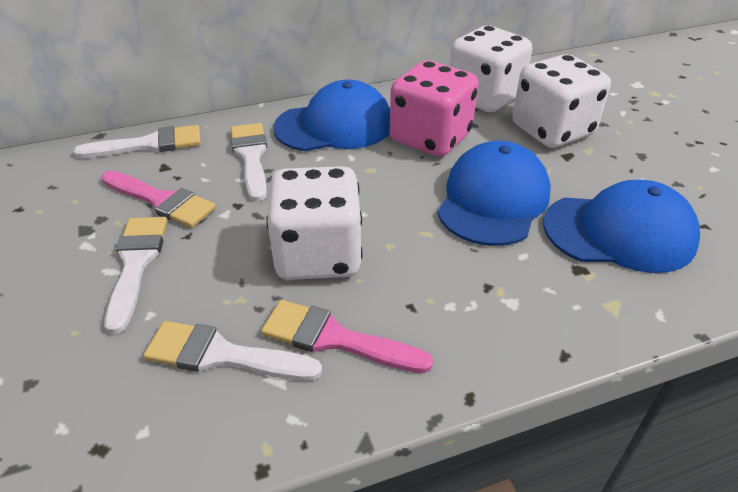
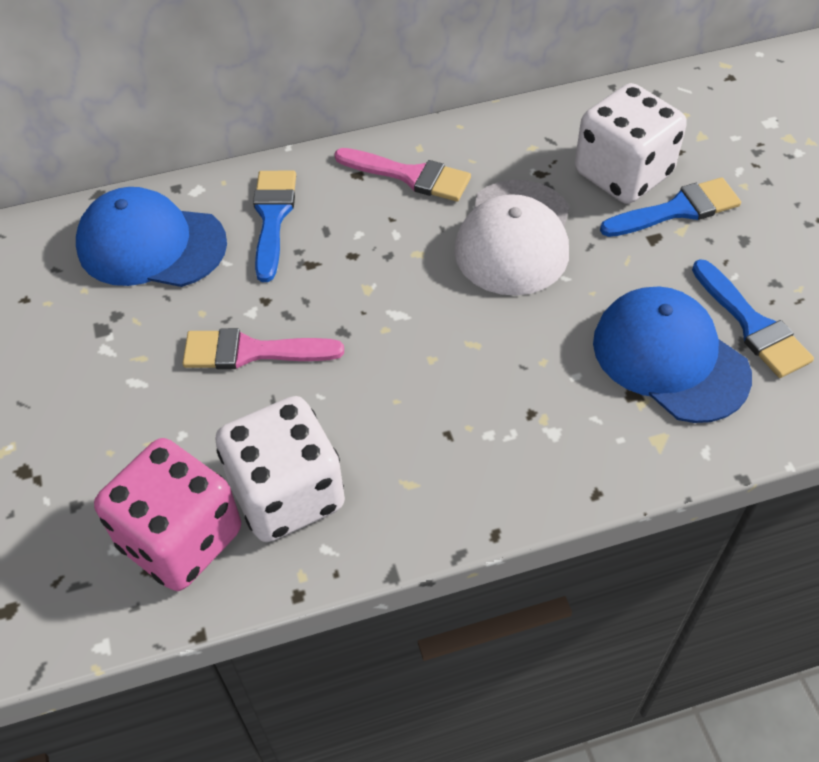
blue brush: none = 0 -> [253,171,296,282] [600,177,741,237] [692,259,814,378] = 3
blue cap: [273,80,390,151] [437,141,551,246] [543,180,700,273] = 3 -> [76,187,227,287] [593,286,752,423] = 2
white brush: [73,125,201,158] [104,217,168,334] [143,321,322,381] [230,123,267,202] = 4 -> none = 0
white cap: none = 0 -> [454,180,570,296] = 1
white dice: [266,166,363,280] [449,25,532,112] [513,54,611,148] = 3 -> [215,396,345,542] [575,83,687,204] = 2

